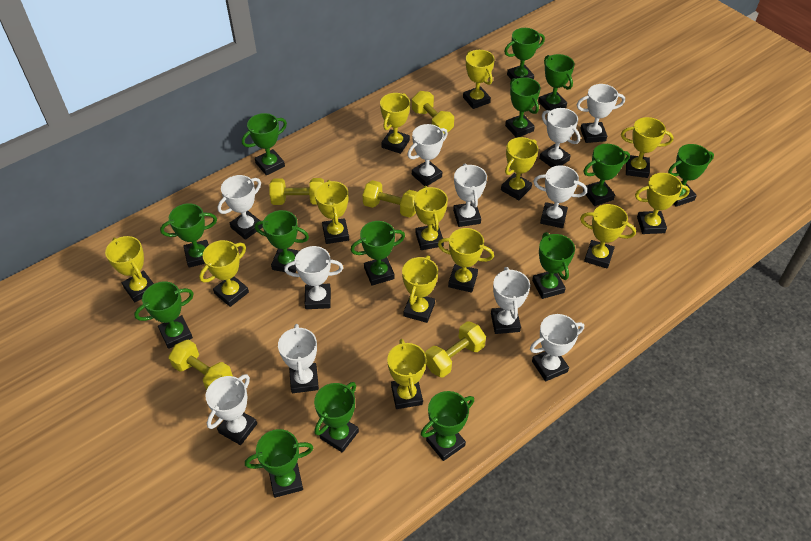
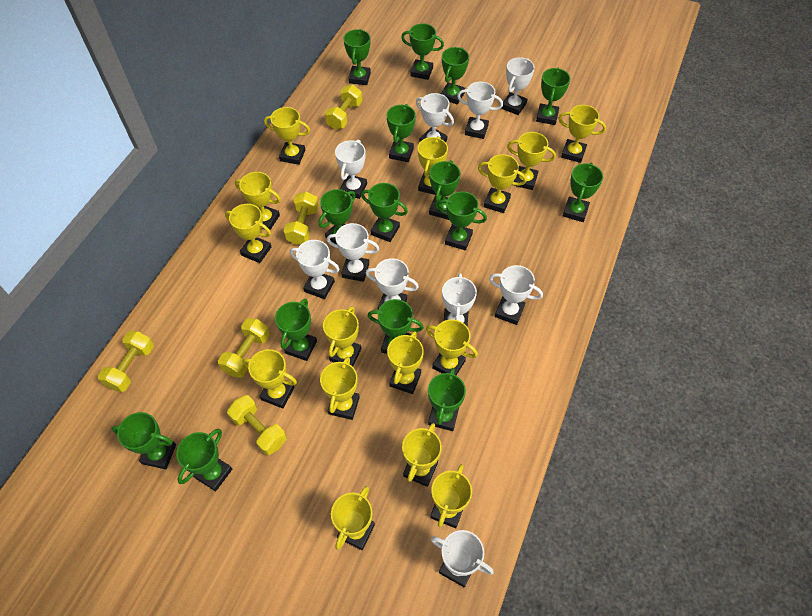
green trophy: [134,281,194,349] [160,203,217,268] [242,113,287,175] [245,429,313,498] [255,210,309,273] [314,382,359,453] [351,221,405,285] [421,391,474,461] [504,28,545,80] [505,77,541,138] [532,232,575,299] [538,54,575,111] [583,144,630,206] [668,144,714,207] = 14 -> [111,412,176,469] [176,429,232,491] [275,299,317,361] [318,189,356,244] [343,29,371,85] [361,183,408,242] [368,299,424,354] [386,104,416,162] [401,23,444,80] [428,368,466,431] [429,160,461,220] [437,191,487,251] [441,47,469,105] [536,68,570,125] [563,163,603,222] = 15
white trophy: [205,374,257,445] [217,175,263,240] [278,324,319,393] [284,246,343,309] [407,124,448,186] [453,163,487,227] [491,267,530,334] [530,314,584,382] [533,165,587,228] [539,108,580,167] [577,84,625,143] = 11 -> [290,240,340,299] [327,223,379,282] [335,140,367,199] [365,258,419,310] [416,93,454,143] [431,530,494,587] [442,273,477,327] [457,82,503,139] [489,265,543,325] [501,57,535,115] = 10
yellow trophy: [105,236,154,302] [199,240,249,307] [315,180,349,244] [380,93,410,154] [387,339,427,409] [402,255,438,323] [414,186,448,250] [438,228,494,293] [463,50,495,109] [501,137,538,200] [580,204,636,269] [621,117,674,178] [635,173,690,234] = 13 -> [225,204,271,263] [235,172,281,230] [242,349,297,409] [264,107,310,165] [320,357,360,420] [323,306,361,367] [331,486,375,550] [387,331,424,394] [402,423,442,487] [418,136,448,195] [426,319,478,375] [430,464,472,528] [478,154,526,213] [507,132,556,190] [559,105,606,163] = 15

